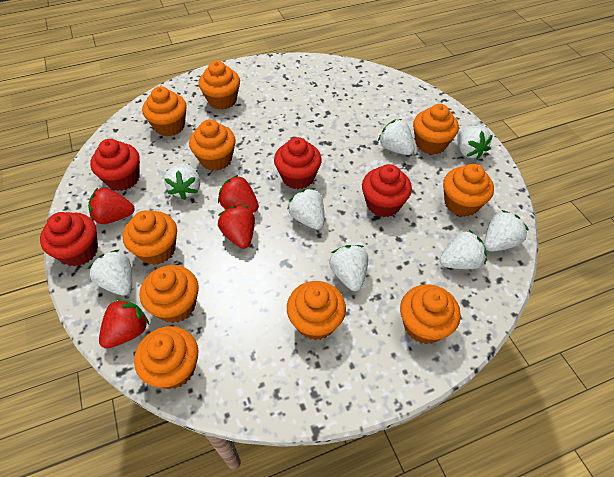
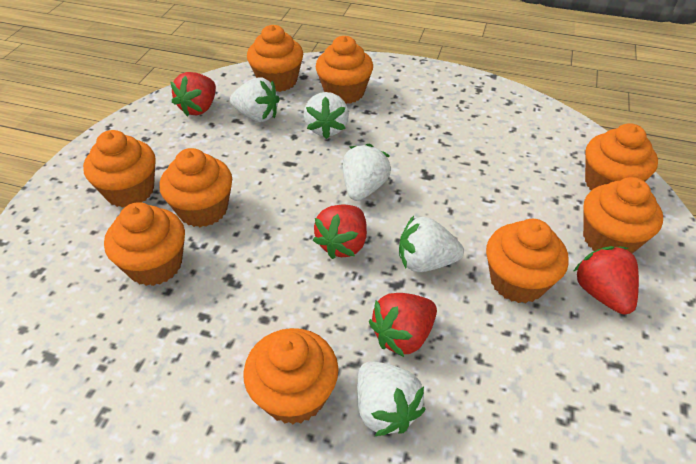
orange cupcake: [123,210,177,265] [134,326,198,389] [140,265,199,323] [142,86,187,137] [189,119,236,171] [199,61,240,110] [287,281,346,340] [400,284,461,344] [413,104,459,155] [443,164,494,217] = 10 -> [83,130,156,208] [104,202,185,286] [159,148,232,227] [243,328,339,424] [247,25,303,92] [316,36,373,104] [486,219,569,303] [583,177,663,254] [585,123,658,191] = 9
red cupcake: [40,212,98,267] [90,139,140,191] [274,137,322,189] [362,164,412,217] = 4 -> none = 0
white strawberry: [88,250,132,296] [164,163,200,200] [287,188,324,230] [329,245,368,291] [378,119,414,155] [440,230,487,269] [457,126,493,160] [484,210,529,252] = 8 -> [230,77,280,122] [304,92,349,139] [343,144,391,201] [357,361,426,436] [399,216,464,272] = 5

